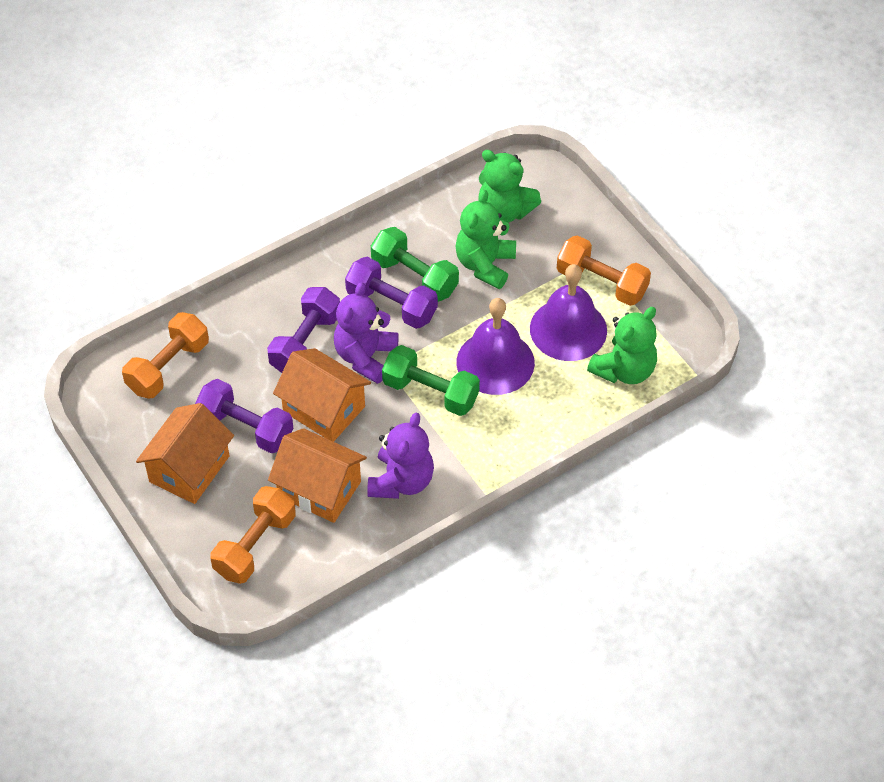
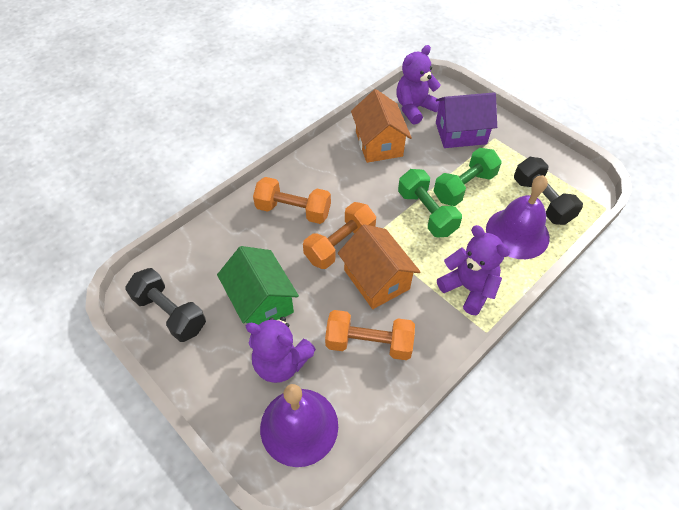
black dumbbell: none = 0 -> [125,268,206,342] [514,157,583,225] = 2
green house: none = 0 -> [217,246,299,325] = 1
green teddy bear: [456,190,516,289] [479,150,541,223] [587,307,657,384] = 3 -> none = 0
orange house: [136,403,234,504] [268,428,367,523] [273,348,371,442] = 3 -> [338,224,421,309] [351,89,412,163] = 2
purple dumbbell: [195,379,294,453] [267,287,340,373] [345,257,438,329] = 3 -> none = 0
purple house: none = 0 -> [436,92,497,148] = 1
purple teddy bear: [334,282,399,384] [367,413,434,499] = 2 -> [246,317,316,383] [396,45,441,125] [437,225,510,315] = 3

